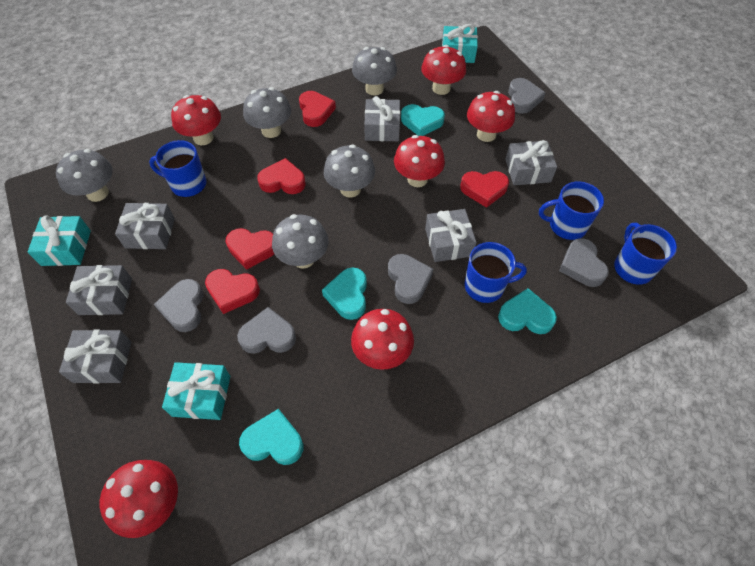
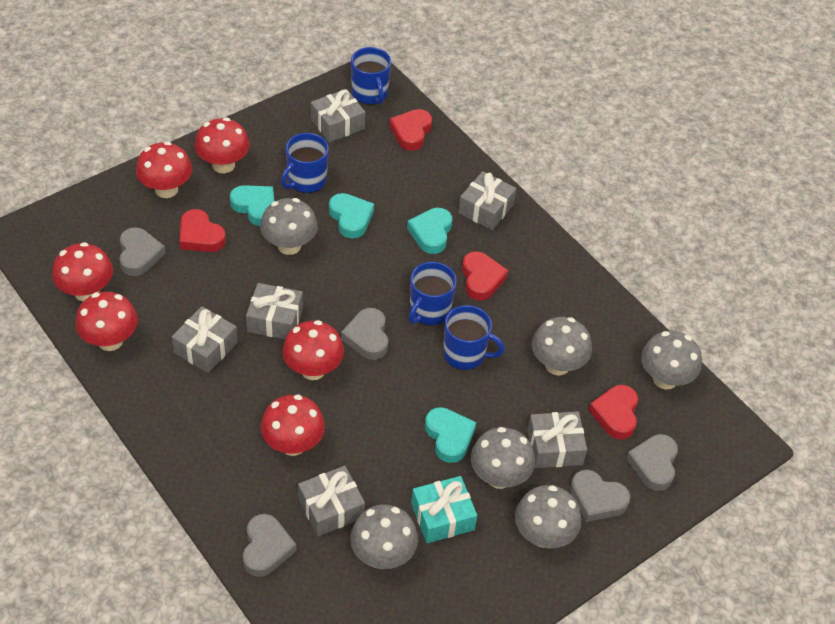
grey mushroom: [56,149,113,202] [243,87,291,138] [272,214,329,269] [324,145,375,198] [352,47,397,95] = 5 -> [260,198,318,255] [350,504,418,569] [471,427,535,489] [515,485,581,548] [532,317,592,375] [641,331,702,390] = 6
red heart: [205,269,260,314] [226,228,274,270] [257,158,306,194] [299,91,336,127] [460,171,509,208] = 5 -> [179,209,226,252] [389,109,432,151] [462,251,508,300] [589,385,638,439] = 4
turquoise gift: [28,215,91,266] [162,362,230,420] [442,24,478,63] = 3 -> [411,476,477,543] = 1

